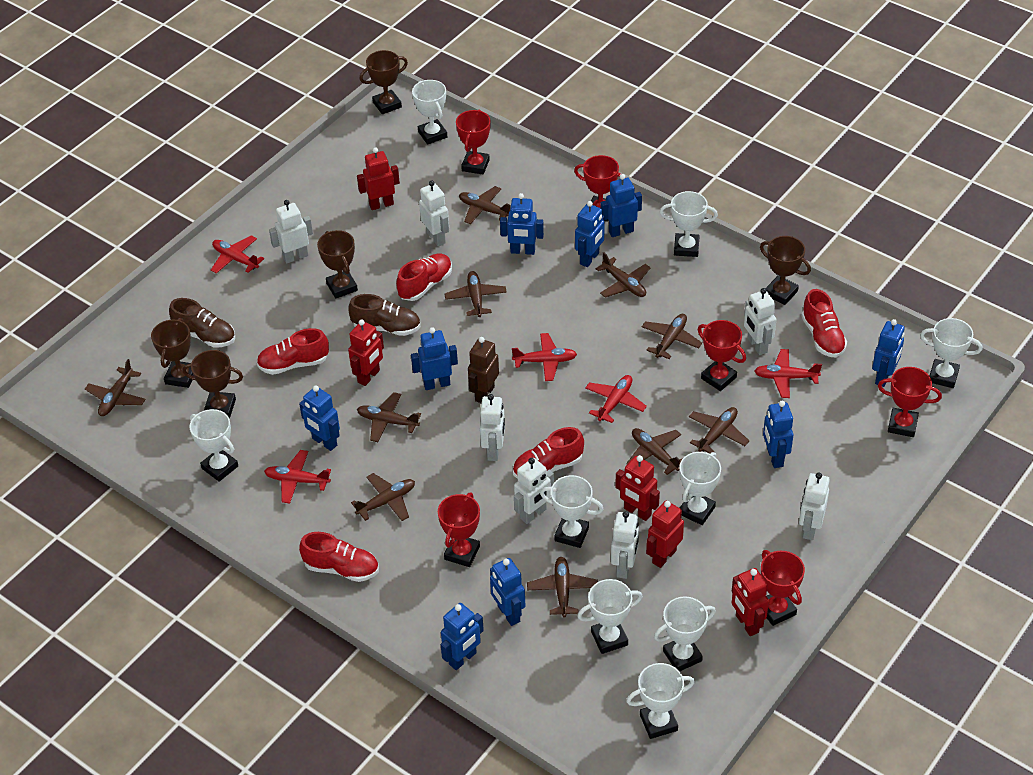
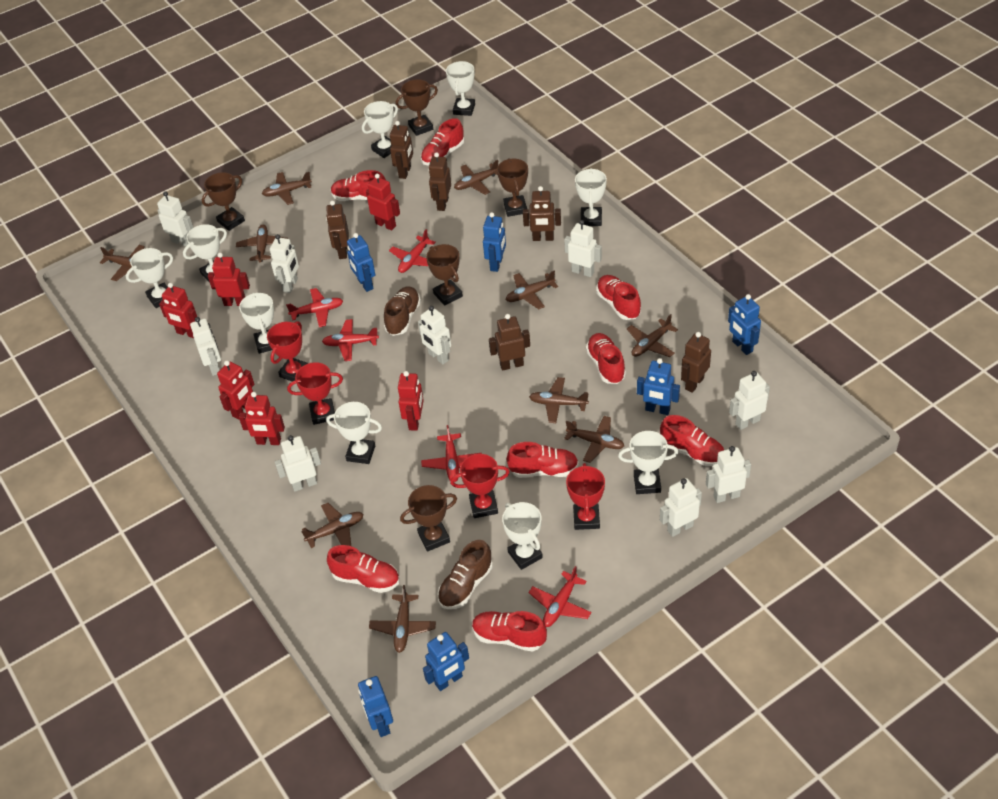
blue robot: [299,385,340,451] [411,327,458,390] [441,603,484,670] [490,558,526,626] [500,193,544,255] [575,201,605,267] [600,174,642,237] [763,401,793,468] [872,319,905,387] = 9 -> [347,233,375,292] [358,676,393,737] [423,632,469,691] [483,212,506,272] [637,358,680,415] [728,294,761,355] = 6
brown robot: [468,337,499,403] = 1 -> [326,201,349,259] [390,121,413,179] [428,152,451,211] [489,314,530,371] [523,186,561,241] [681,332,711,393] = 6
red robot: [348,319,384,386] [357,147,400,210] [615,455,660,521] [646,501,684,568] [732,568,769,636] = 5 -> [159,283,197,338] [208,253,250,306] [217,360,255,420] [239,392,285,445] [366,174,400,230] [398,371,424,431] = 6
red shoe: [256,328,329,375] [299,532,379,582] [396,254,452,301] [513,427,584,479] [801,289,847,357] = 5 -> [327,545,400,593] [331,170,386,201] [421,118,464,165] [472,611,547,652] [507,442,579,478] [586,333,626,384] [596,275,641,320] [660,415,724,466] = 8
red trophy: [438,493,480,567] [456,110,491,175] [574,155,621,222] [698,320,746,391] [761,550,805,626] [878,367,942,437] = 6 -> [267,321,308,382] [287,362,343,425] [450,454,510,518] [566,463,605,530] = 4
white robot: [269,200,313,264] [419,180,449,246] [480,394,505,461] [514,458,554,524] [611,511,639,579] [744,288,776,355] [799,472,830,540] = 7 -> [157,191,194,246] [190,317,221,376] [270,234,299,293] [275,435,321,492] [418,306,451,364] [564,220,602,277] [660,478,702,537] [706,446,751,503] [729,371,770,430] = 9

